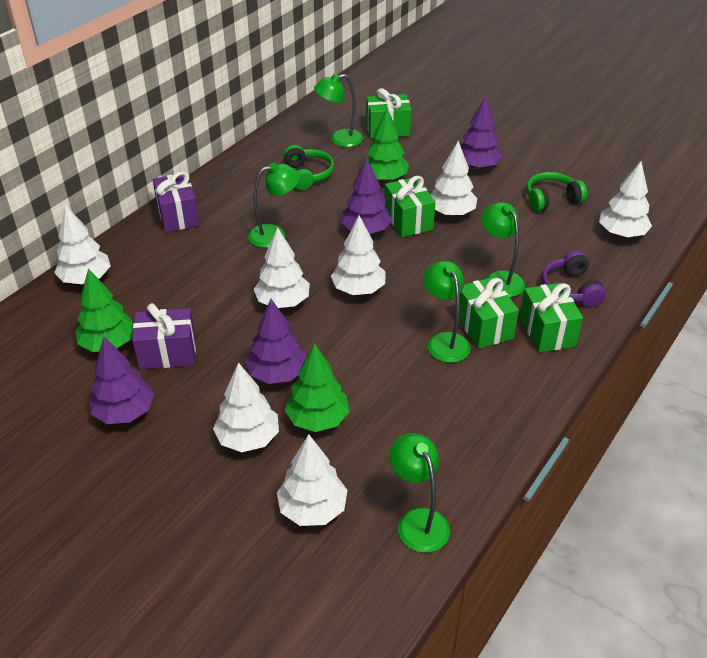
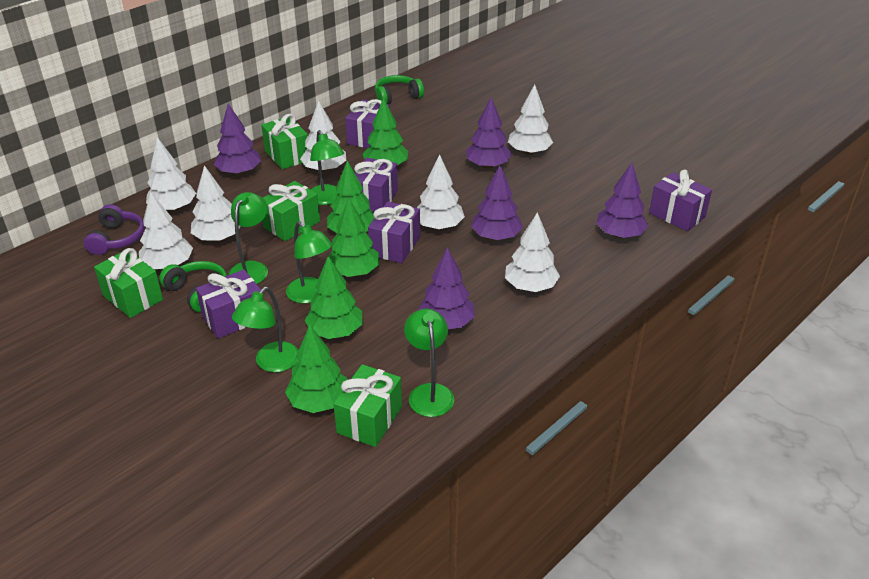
green tree: [76,268,134,352] [285,343,350,432] [361,108,409,182] = 3 -> [285,325,347,413] [305,256,362,339] [326,199,379,277] [327,161,374,233] [362,98,408,165] = 5
purple gift: [132,303,196,369] [152,171,200,232] = 2 -> [196,270,261,339] [345,99,390,148] [354,158,398,212] [368,202,420,263] [649,170,712,231] = 5
purple tree: [89,337,154,424] [245,299,306,384] [341,159,392,234] [460,96,503,169] = 4 -> [214,103,261,176] [417,247,475,329] [466,98,512,169] [471,165,523,241] [596,163,648,238] = 5

